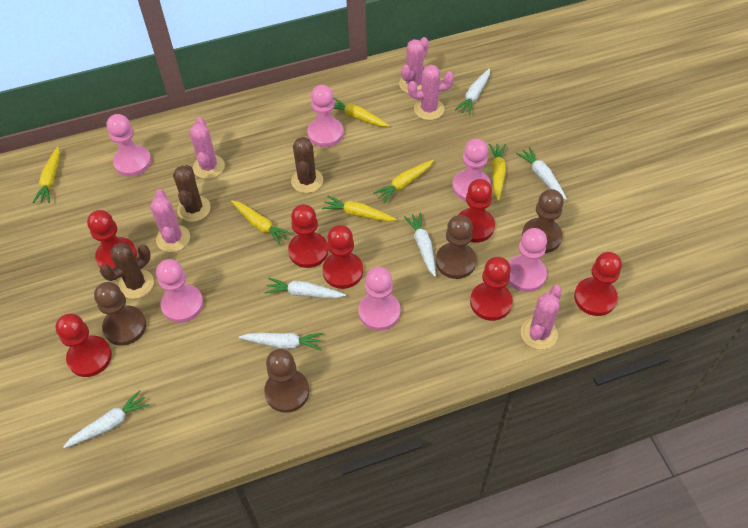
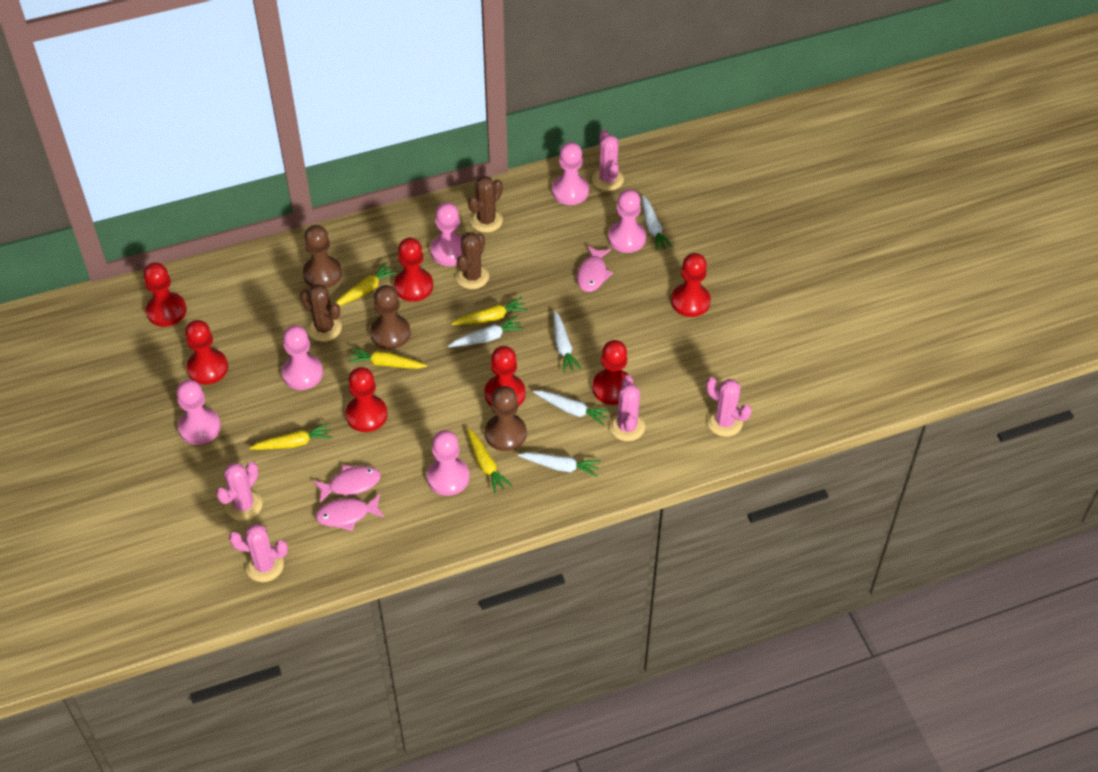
brown pawn: [94,282,146,345] [264,349,309,413] [436,215,477,279] [522,189,564,253] = 4 -> [303,225,342,288] [370,285,411,350] [485,386,527,451] = 3
pink fish: none = 0 -> [313,465,381,503] [315,494,385,531] [577,245,613,292] = 3
white carrot: [63,390,149,448] [239,333,323,350] [265,278,346,298] [404,213,436,277] [455,68,490,115] [516,147,567,200] = 6 -> [448,316,524,347] [518,452,601,477] [533,390,611,425] [553,310,582,373] [642,195,673,251] = 5
yellow carrot: [32,147,60,203] [231,200,292,245] [322,195,397,222] [333,97,390,127] [373,160,434,203] [489,144,506,201] = 6 -> [250,423,332,450] [335,262,398,306] [348,348,427,369] [451,297,528,325] [467,428,512,494] = 5

